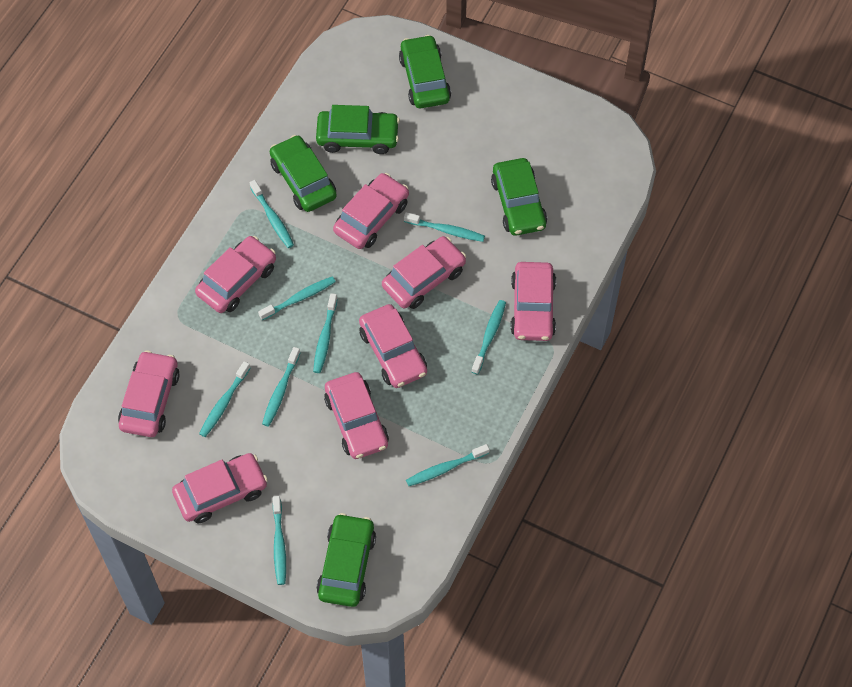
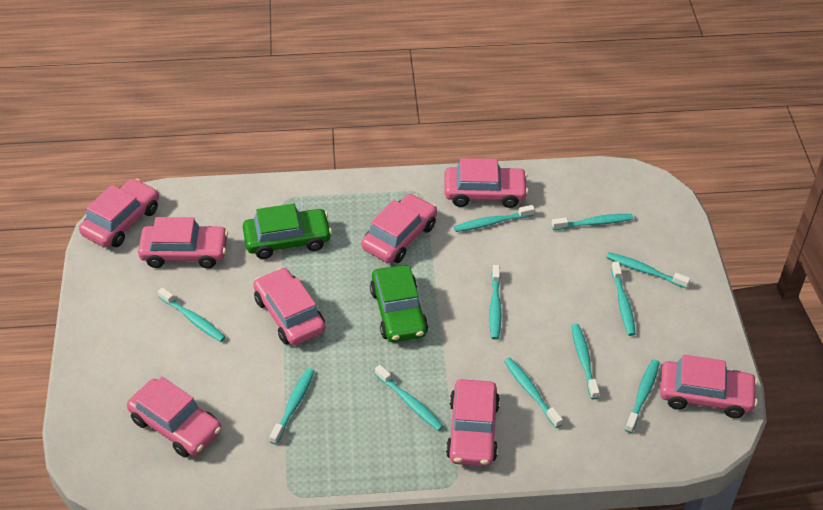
green car: [270,135,337,212] [316,105,400,154] [316,513,376,607] [399,35,451,108] [491,158,547,236] = 5 -> [243,204,332,259] [370,265,428,342] = 2
turquoise toothbrush: [199,361,250,437] [250,180,294,248] [258,276,336,320] [262,347,300,427] [273,496,286,585] [313,293,338,373] [404,212,485,242] [406,444,489,486] [471,300,506,374] = 9 -> [158,287,225,342] [269,368,314,445] [375,365,443,431] [454,205,535,232] [489,265,501,340] [504,358,563,428] [552,214,633,230] [572,324,599,399] [606,252,691,289] [611,262,636,336] [625,359,660,433] = 11

